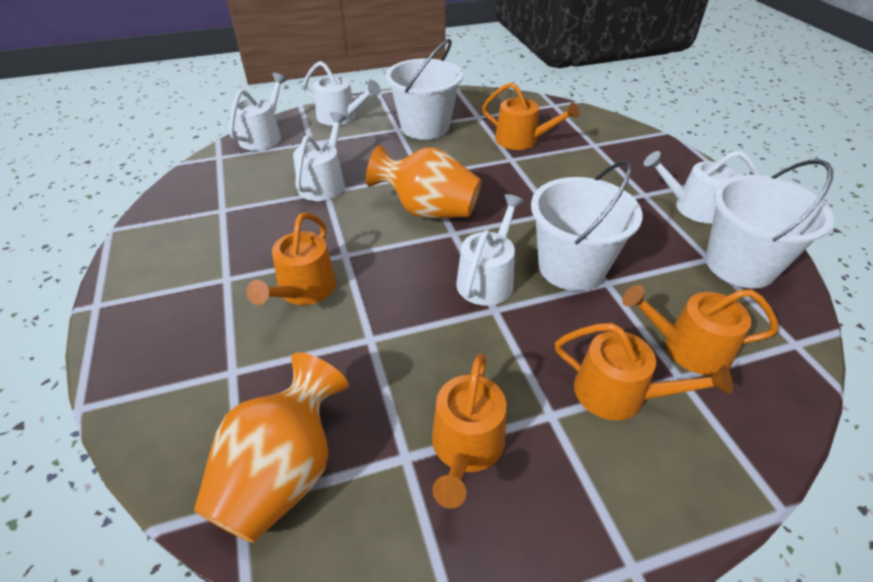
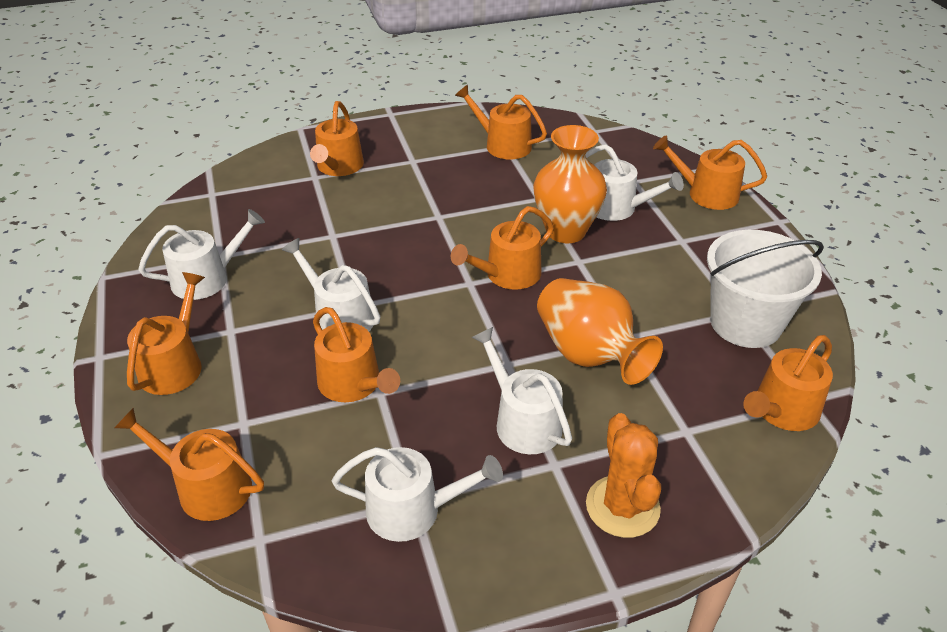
orange cactus: none = 0 -> [586,413,661,538] = 1
orange watering can: [246,212,336,305] [432,354,506,508] [482,82,580,150] [555,323,733,421] [622,285,779,375] = 5 -> [114,408,264,521] [127,272,205,395] [310,101,364,176] [313,307,400,402] [451,206,554,290] [455,84,547,159] [653,135,767,210] [743,335,833,431] = 8
white bucket: [386,39,463,140] [531,161,643,291] [706,159,834,288] = 3 -> [707,230,824,348] = 1

